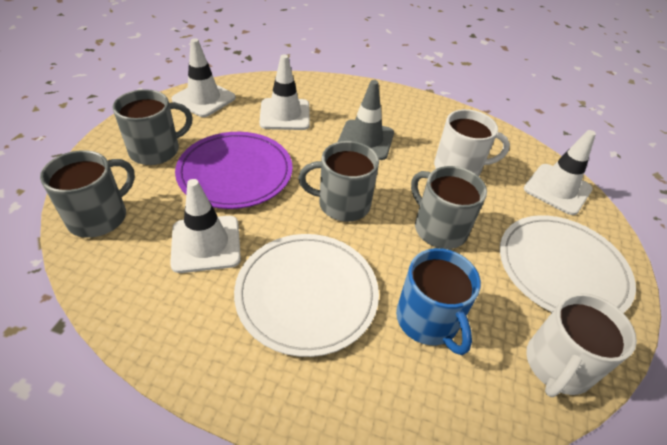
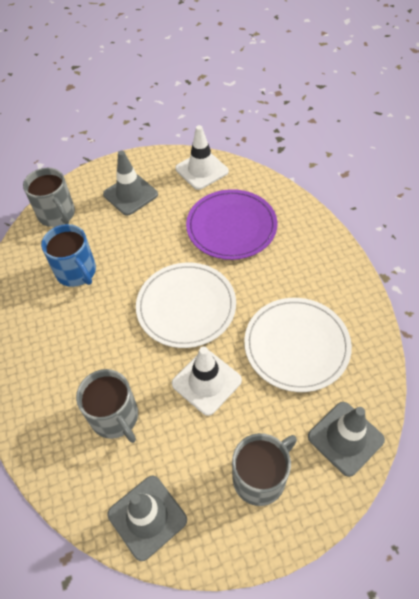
grey mug: [40,150,135,238] [112,89,193,165] [298,141,379,222] [411,166,487,249] = 4 -> [23,168,75,227] [76,369,138,443] [232,433,297,506] = 3
grey traffic cone: [338,80,394,160] = 1 -> [103,150,158,216] [108,476,187,561] [308,402,385,477] = 3
white mug: [434,109,510,176] [526,293,637,397] = 2 -> none = 0
white traffic cone: [170,179,241,273] [172,38,236,117] [259,55,310,130] [524,130,596,215] = 4 -> [172,346,242,416] [175,125,229,190] = 2

